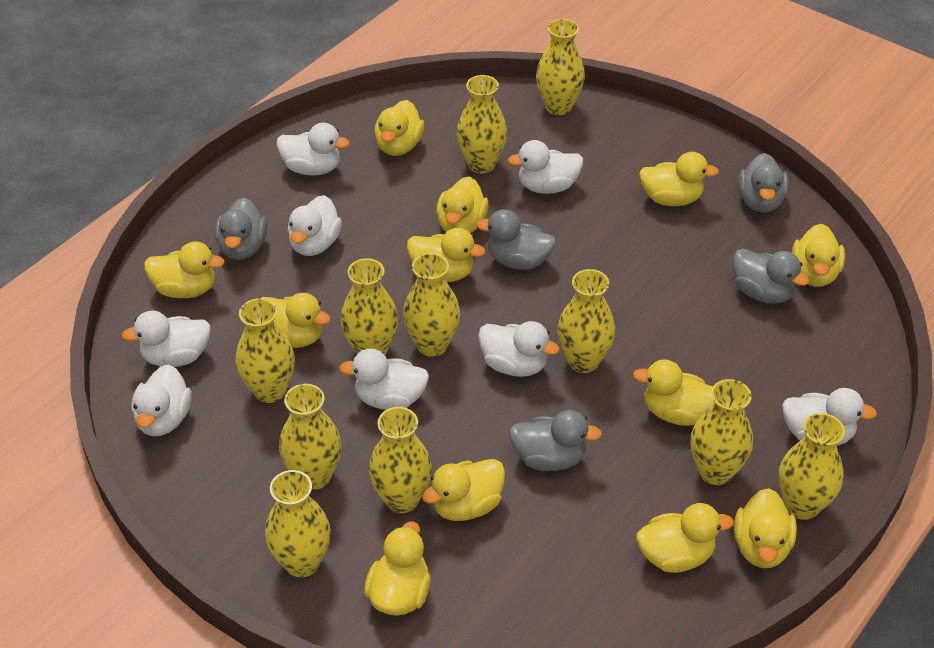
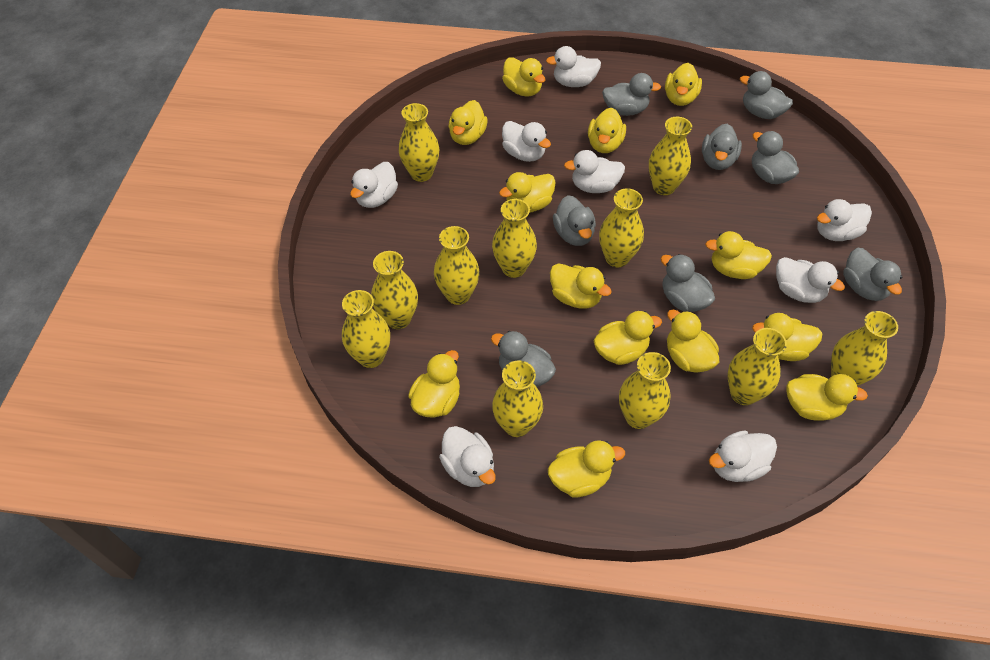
grey duck: [215,198,267,260] [476,209,556,270] [509,410,602,471] [733,249,810,304] [738,153,789,213] = 5 -> [491,331,556,387] [553,195,596,246] [602,73,661,116] [661,254,715,312] [702,124,742,170] [740,71,793,119] [752,131,799,184] [843,248,902,301] = 8
yellow duck: [144,242,225,298] [261,293,331,348] [364,521,431,616] [374,100,424,156] [407,228,485,282] [422,459,505,521] [436,177,489,233] [633,359,714,426] [636,503,734,573] [639,152,719,206] [734,488,797,568] [792,224,845,287] = 12 -> [408,350,460,418] [449,100,488,145] [499,172,556,213] [502,57,545,97] [548,440,625,497] [550,263,612,308] [588,108,626,153] [594,311,662,365] [665,63,702,106] [667,310,719,373] [705,231,772,279] [752,313,822,361] [786,374,868,421] = 13

